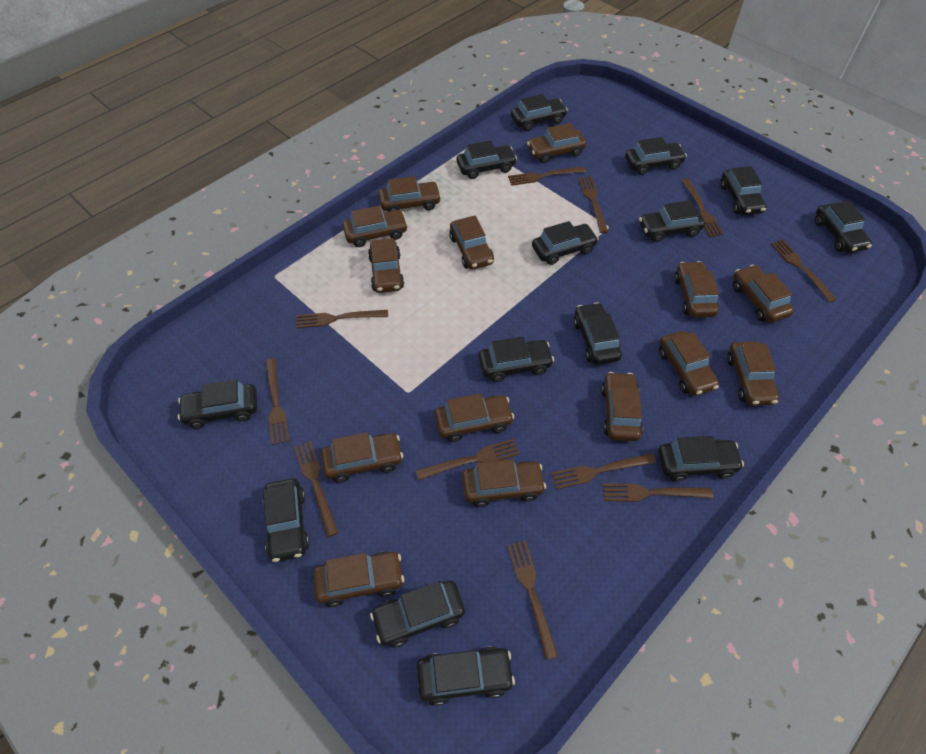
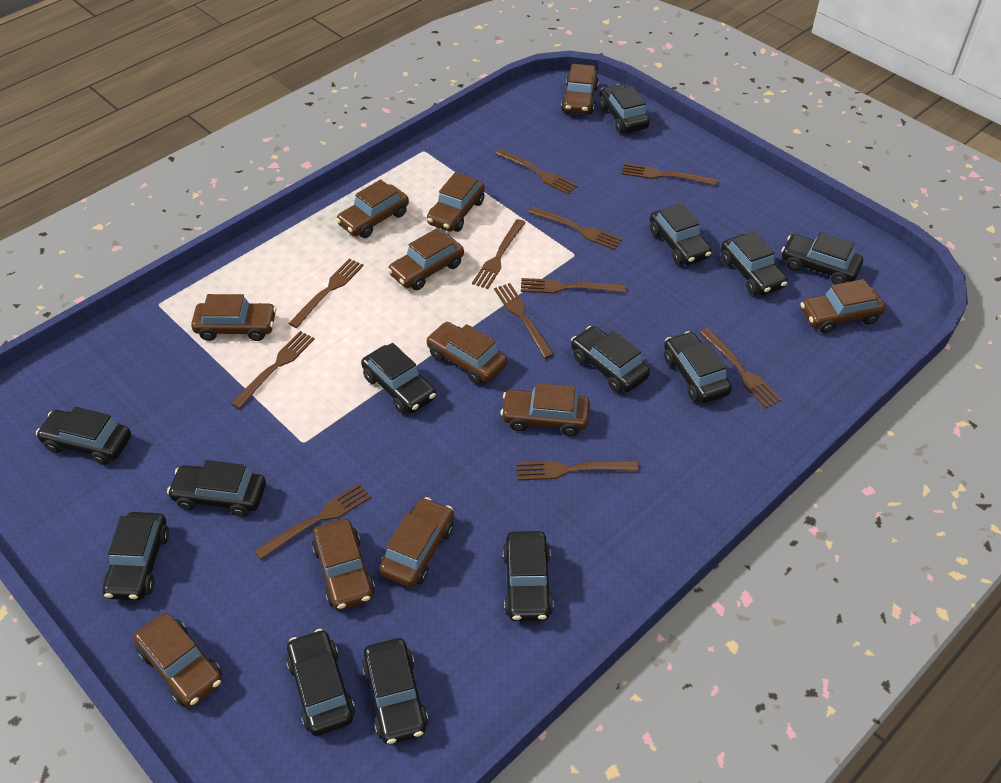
black car: [178,379,257,429] [263,478,310,562] [370,581,465,648] [417,646,515,706] [457,140,517,179] [479,337,554,382] [511,94,568,131] [532,221,598,265] [573,302,622,365] [625,137,687,175] [639,201,705,242] [658,436,744,482] [720,166,767,215] [815,201,872,253] = 14 -> [36,407,131,465] [103,512,169,600] [167,460,266,517] [286,629,355,736] [361,343,436,414] [362,638,428,744] [503,531,554,621] [571,326,650,393] [599,84,650,133] [650,203,712,265] [664,331,732,403] [721,231,787,295] [781,232,863,284] = 13
brown car: [313,552,404,607] [321,432,403,483] [342,206,408,247] [368,238,404,293] [379,176,441,212] [435,393,514,442] [449,216,494,269] [462,459,546,507] [527,123,586,163] [601,372,643,441] [659,331,719,396] [674,261,719,318] [727,341,779,406] [733,265,794,323] = 14 -> [133,613,222,707] [191,294,276,341] [312,519,375,610] [336,179,409,238] [379,497,454,587] [388,229,464,290] [426,322,507,384] [427,172,485,232] [500,383,590,436] [561,64,599,114] [801,279,886,333] = 11

